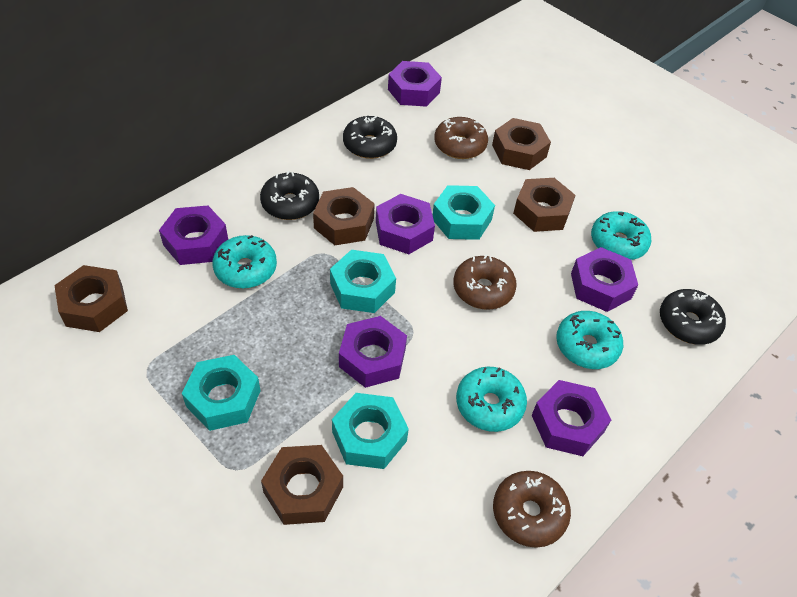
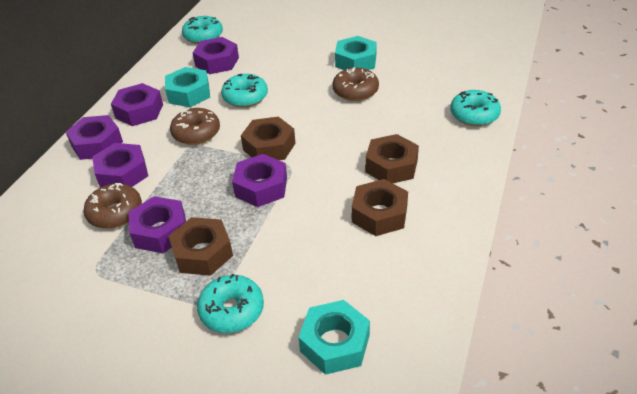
black donut: [260,171,319,220] [343,116,397,159] [660,289,726,345] = 3 -> none = 0
brown nut: [54,265,128,332] [261,445,343,525] [313,187,375,245] [492,118,551,170] [513,178,576,232] = 5 -> [169,217,233,276] [241,117,295,160] [351,179,408,236] [365,134,419,183] = 4
turquoise nut: [182,355,260,431] [330,250,396,313] [332,393,409,469] [432,185,495,240] = 4 -> [165,67,210,107] [298,300,370,375] [335,36,377,70] = 3

